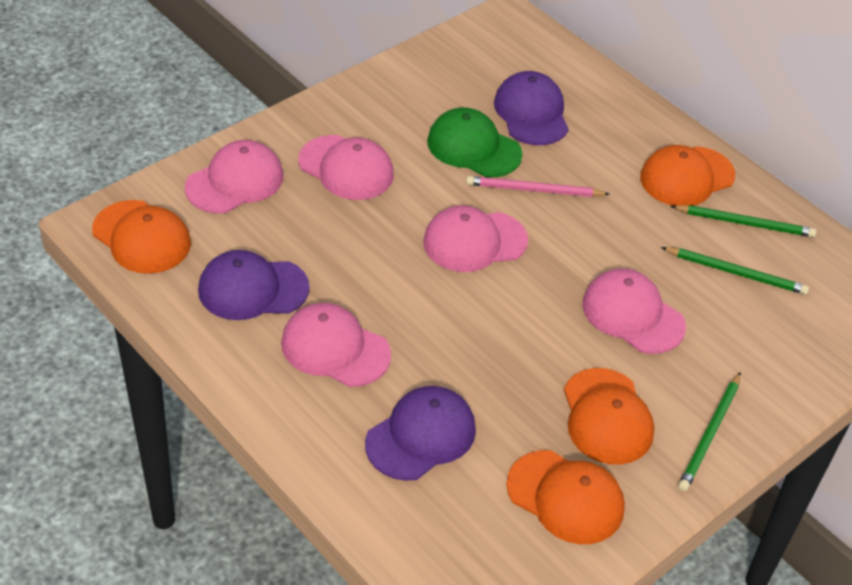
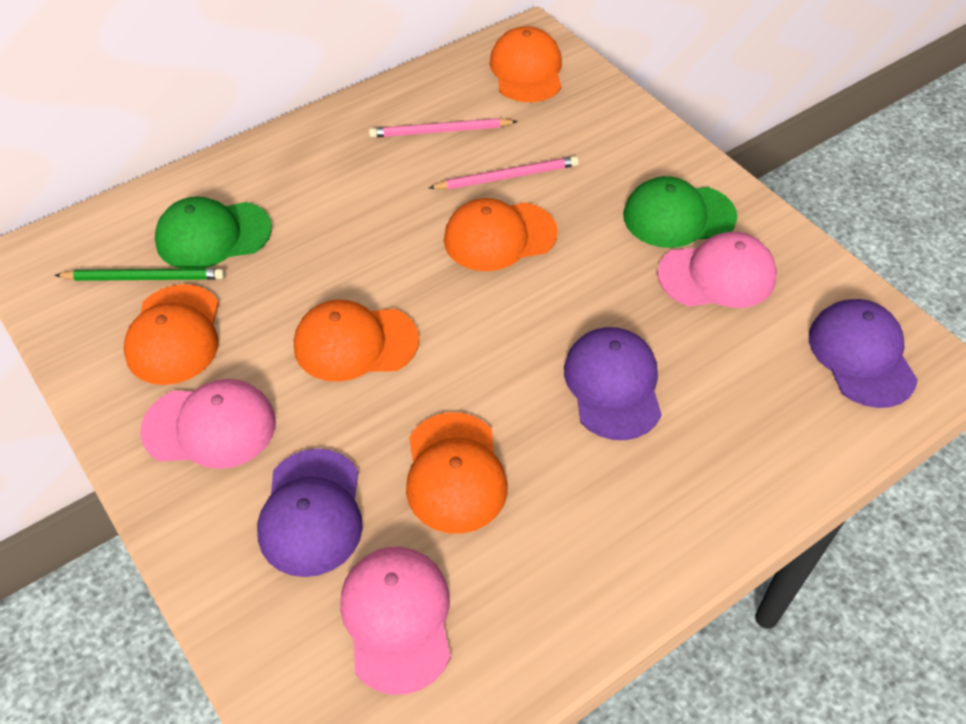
green cap: [427,108,523,177] = 1 -> [155,197,272,269] [623,176,737,248] = 2
green pencil: [661,247,809,295] [671,205,817,237] [678,372,741,491] = 3 -> [54,269,225,281] = 1
orange cap: [92,200,191,274] [506,450,625,544] [564,368,654,465] [640,145,735,206] = 4 -> [124,284,219,385] [294,300,419,382] [406,412,507,534] [444,198,558,271] [490,26,562,102] = 5
pink cap: [185,140,283,214] [281,303,391,387] [298,135,394,200] [423,206,528,272] [582,268,686,354] = 5 -> [140,379,276,469] [340,547,451,695] [657,232,777,308] = 3
pink pencil: [466,176,610,197] = 1 -> [369,118,518,138] [429,156,579,190] = 2

